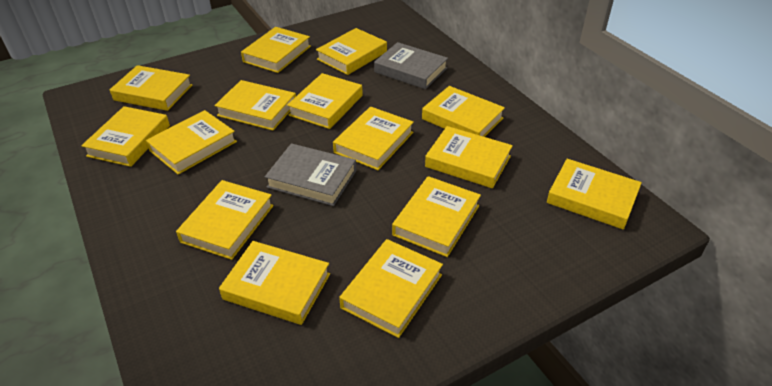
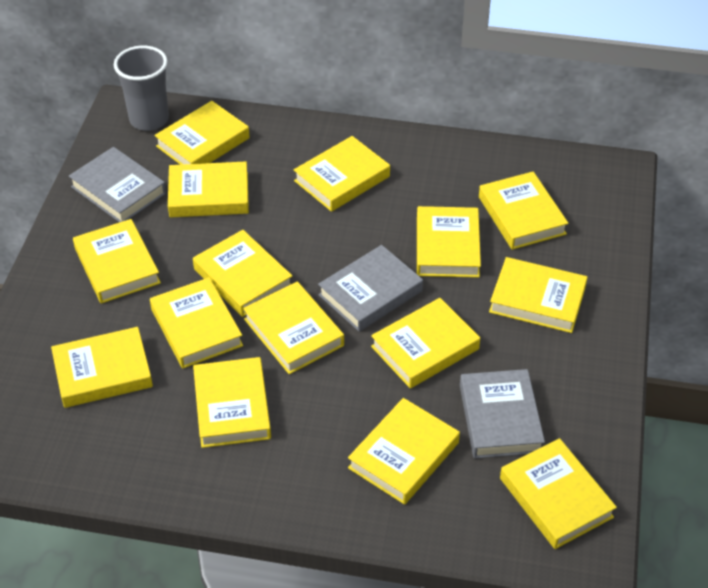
grey book: [265,143,357,206] [374,42,448,89] = 2 -> [69,147,166,222] [318,245,423,332] [460,369,545,458] = 3
grey cup: none = 0 -> [114,46,169,131] = 1

